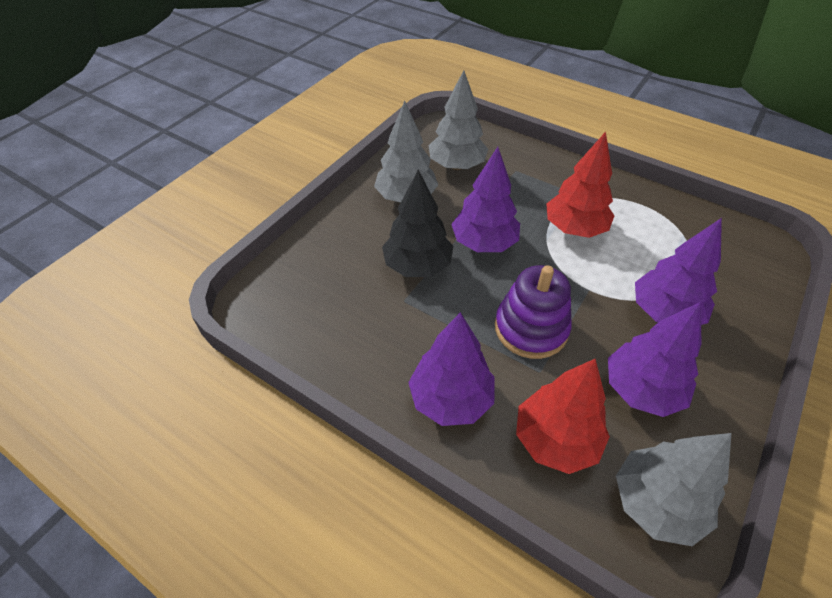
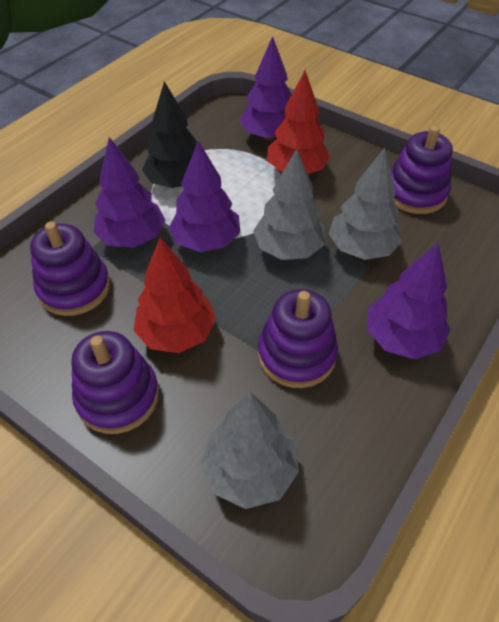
purple stacking toy: [495,265,572,359] = 1 -> [30,222,110,316] [71,331,159,434] [258,289,338,388] [390,126,453,214] = 4

